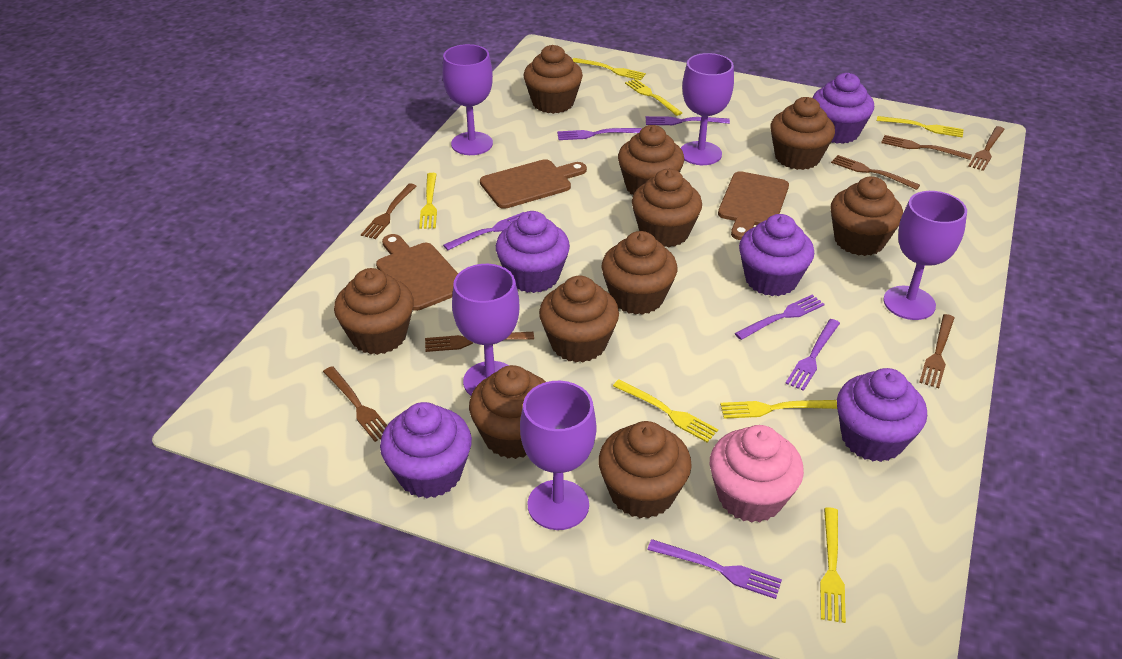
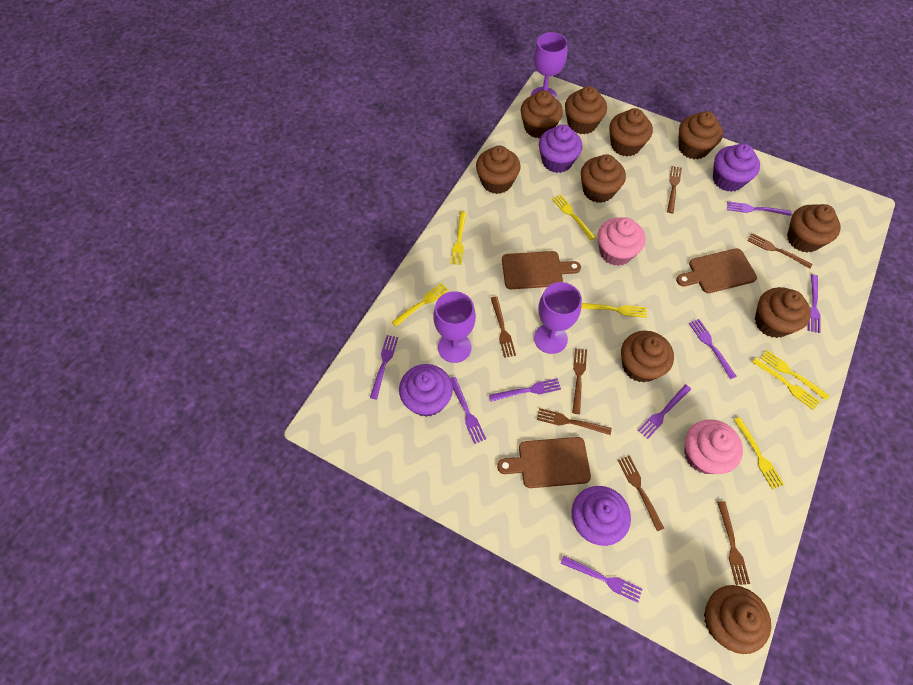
pink cupcake: [710,425,804,523] = 1 -> [598,217,646,266] [684,419,743,474] = 2
purple cupcake: [380,402,472,498] [496,211,570,293] [739,214,814,296] [812,73,874,144] [837,368,927,462] = 5 -> [399,364,453,417] [539,125,582,173] [571,486,631,546] [713,143,760,192] = 4
purple fork: [443,212,524,250] [557,128,642,140] [646,116,730,125] [647,539,782,599] [735,294,825,340] [785,319,840,391] = 6 -> [370,335,398,399] [450,377,486,444] [489,378,561,402] [561,555,642,603] [638,384,691,439] [689,319,737,379] [727,201,792,216] [808,274,821,333] = 8
purple goblet: [442,44,493,155] [452,264,519,396] [520,381,596,530] [681,53,734,165] [883,191,967,320] = 5 -> [433,291,476,363] [531,32,568,99] [534,282,582,354] = 3

